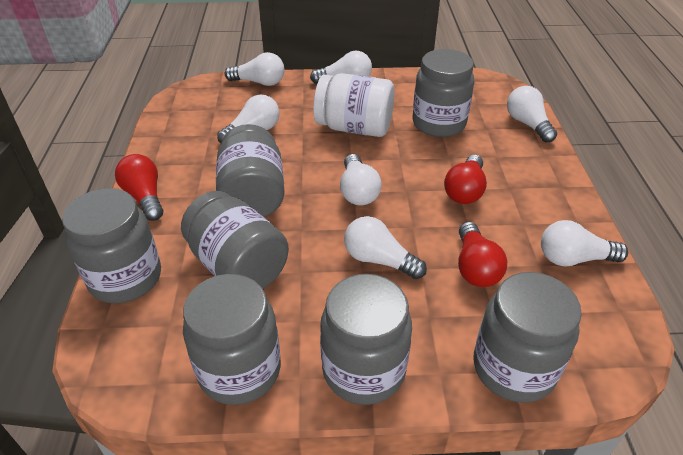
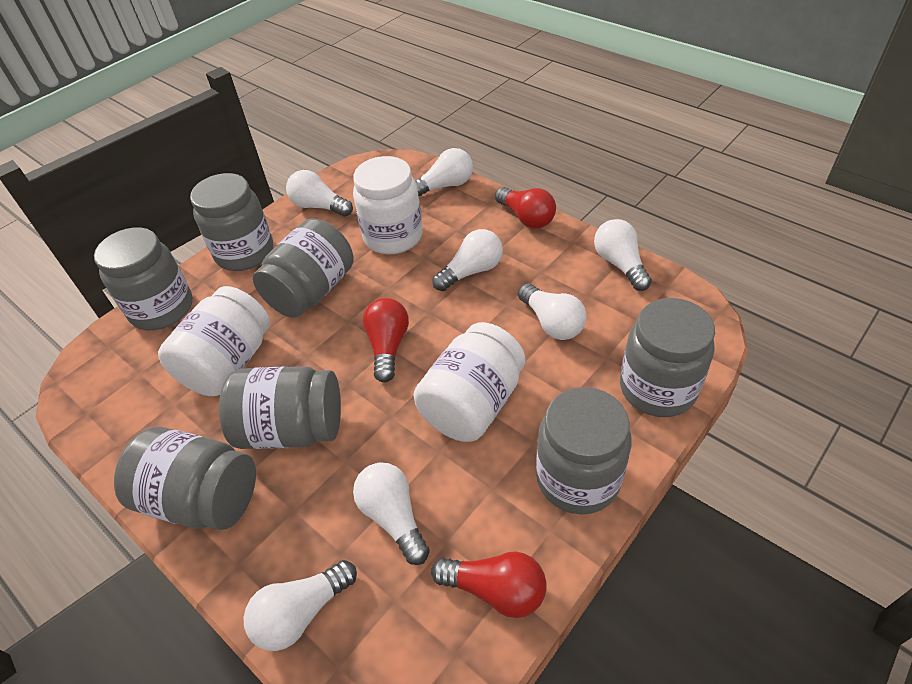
white jar: [313,73,394,137] = 1 -> [158,286,270,396] [353,156,423,254] [413,322,525,442] = 3

